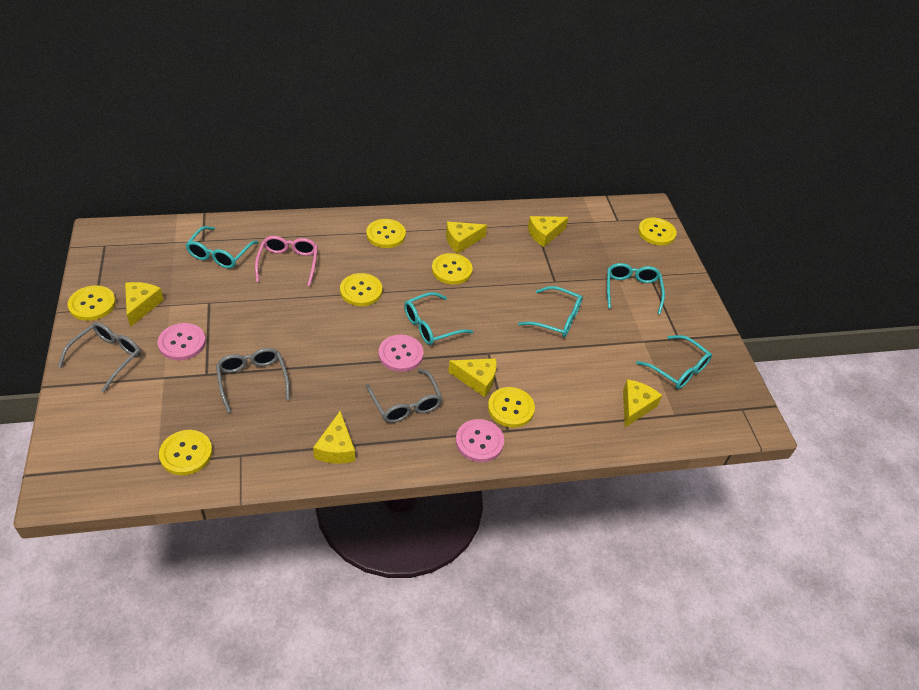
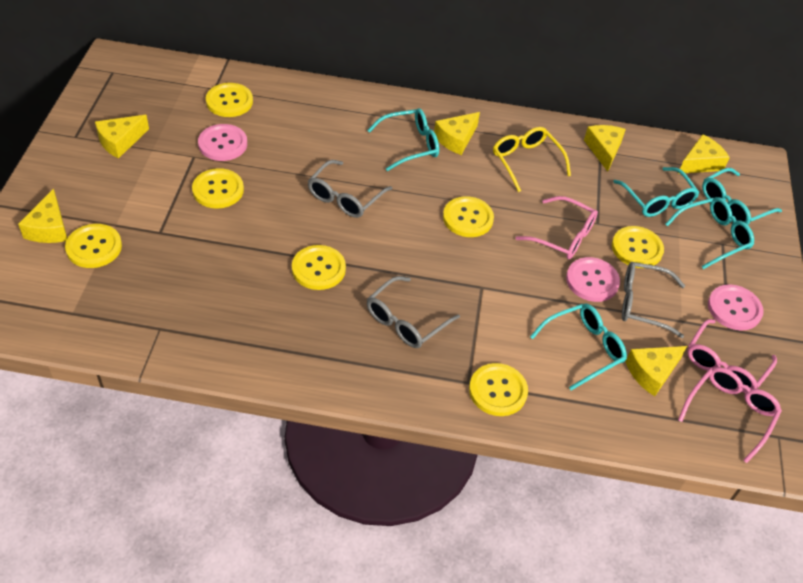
pink glasses: [255,236,318,286] = 1 -> [516,196,598,259] [678,367,782,463] [687,319,777,393] = 3
yellow glasses: none = 0 -> [493,127,571,192] = 1

